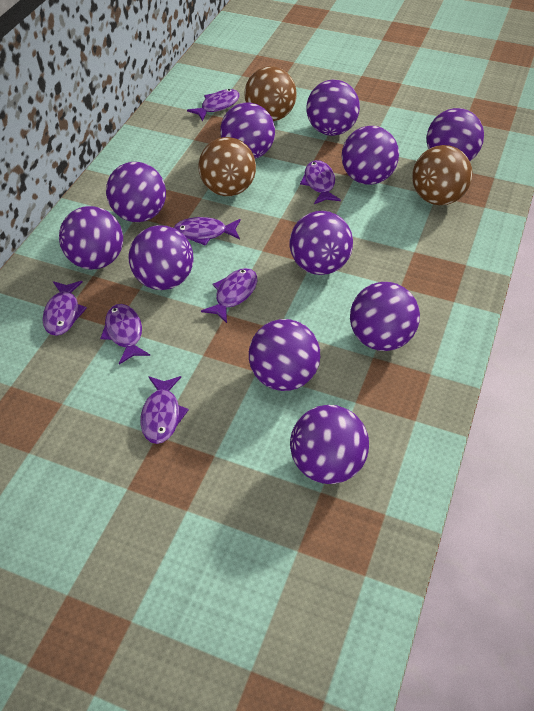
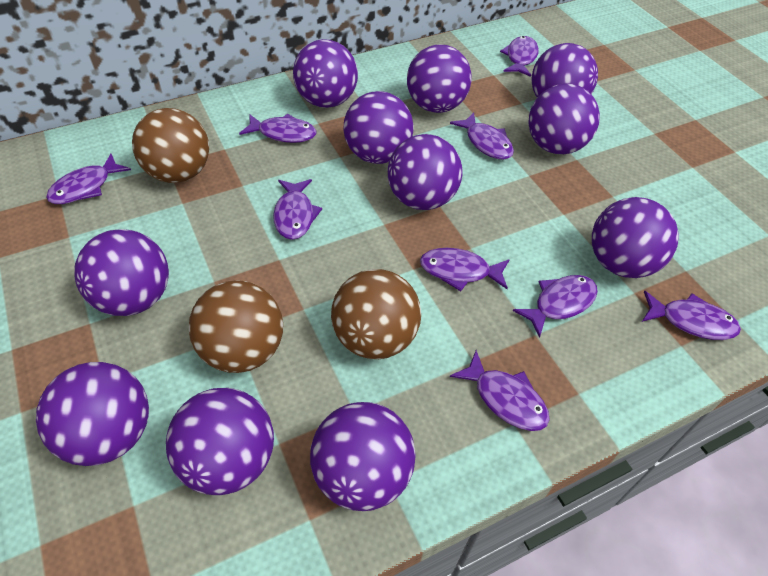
purple fish: [43,281,87,336] [100,304,150,365] [140,376,189,444] [174,217,241,246] [187,89,240,121] [201,268,257,323] [300,160,341,204] = 7 -> [46,154,131,204] [239,113,316,143] [273,179,322,240] [420,248,510,291] [450,112,514,160] [450,350,550,431] [500,36,539,77] [513,275,598,338] [642,291,741,340] = 9

